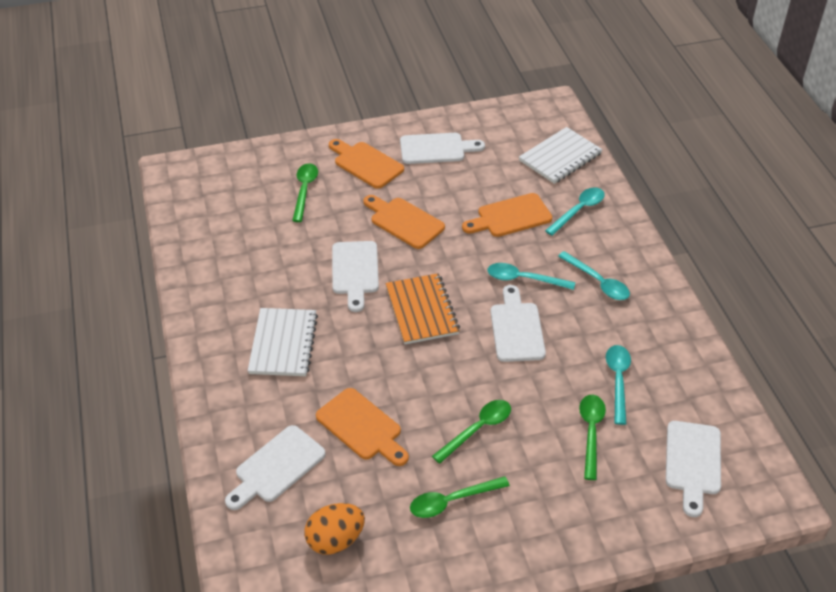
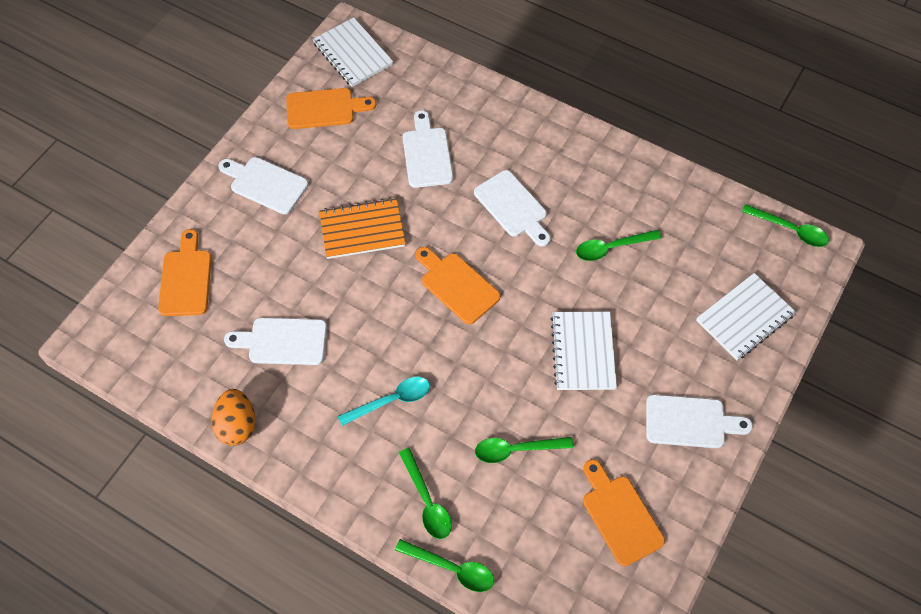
green spoon: [292,163,318,222] [410,476,510,518] [432,400,511,464] [579,395,606,480] = 4 -> [395,539,494,592] [399,448,452,539] [475,437,574,463] [576,230,662,261] [742,204,829,247] = 5
turquoise spoon: [487,263,575,290] [545,187,605,236] [558,251,630,300] [606,345,631,425] = 4 -> [338,377,430,426] = 1
white notebook: [248,308,318,376] [519,127,603,184] = 2 -> [313,18,393,87] [551,311,617,390] [696,273,796,360] = 3

